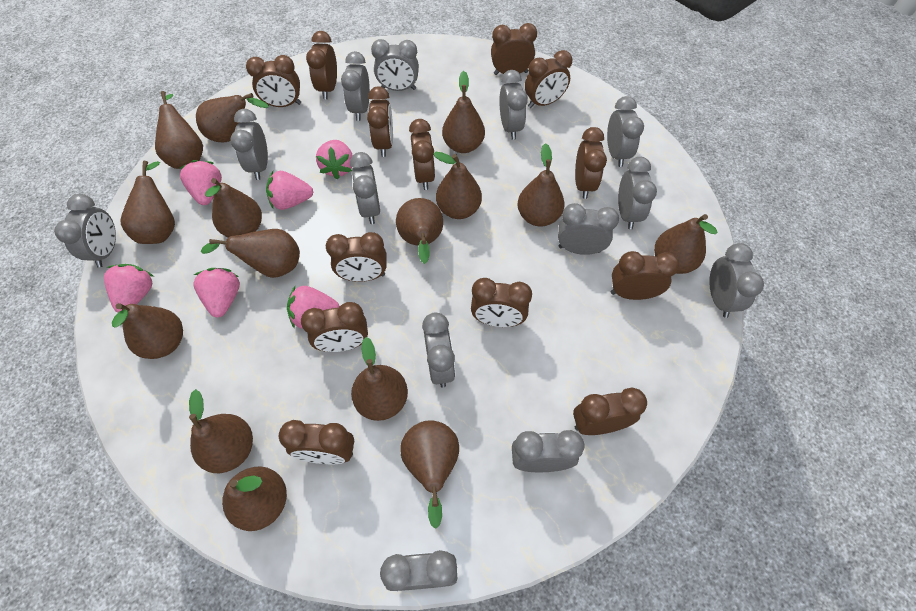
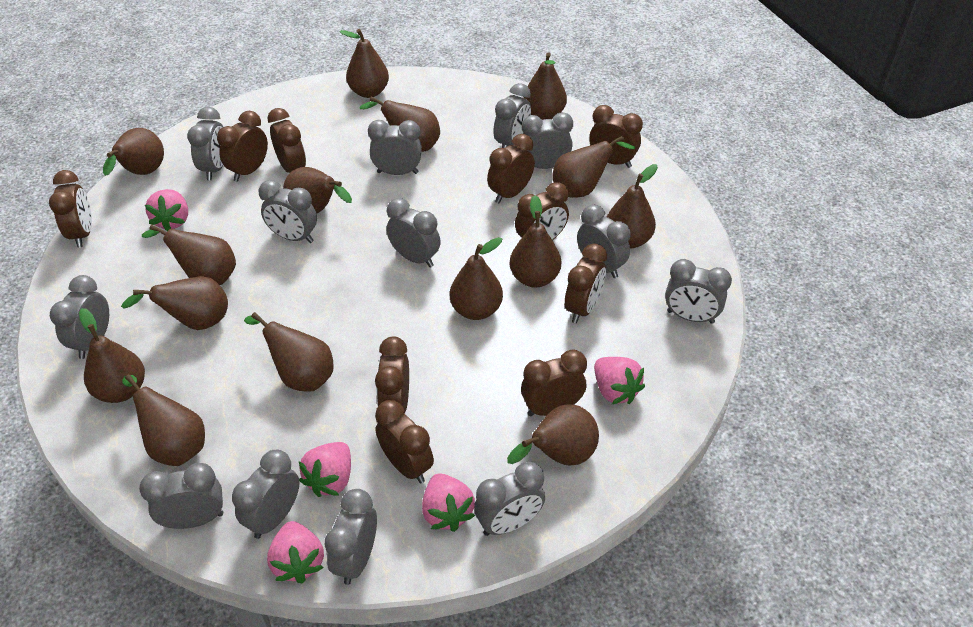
brown clock: [246,55,301,107] [279,420,354,464] [301,302,368,352] [306,31,337,99] [326,232,387,282] [367,86,393,157] [409,119,435,190] [471,278,532,327] [491,23,537,75] [525,50,572,108] [573,387,647,435] [575,127,607,199] [611,251,679,300] = 13 -> [49,170,92,248] [217,111,268,182] [268,108,306,173] [375,336,409,414] [375,400,434,483] [487,134,535,204] [515,182,569,240] [521,350,587,417] [565,243,607,323] [589,105,643,168] = 10
pink strawberry: [104,264,154,312] [180,160,222,205] [194,268,240,317] [266,171,313,210] [287,286,339,329] [316,140,353,179] = 6 -> [145,189,188,231] [267,521,324,583] [299,442,351,497] [422,473,475,532] [594,357,645,404] = 5

